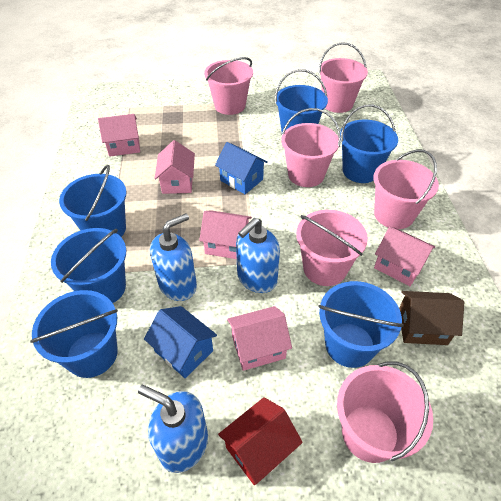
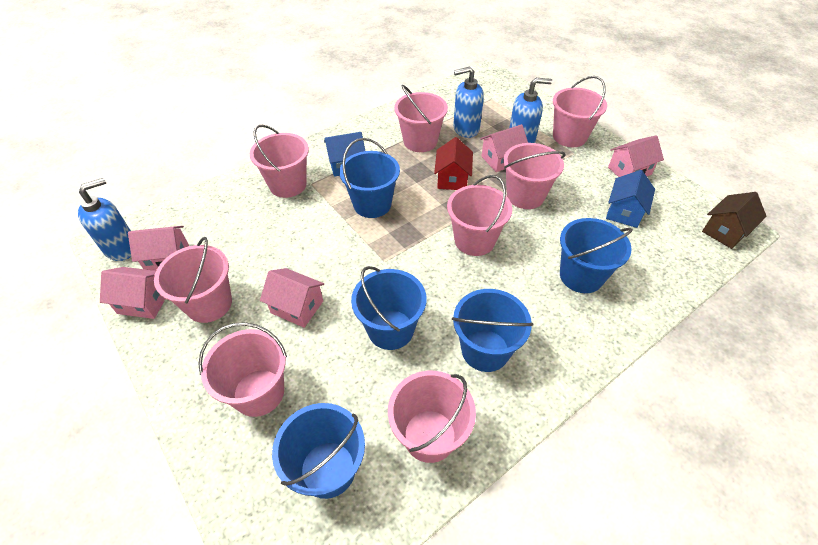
blue bucket: [30,290,118,378] [51,228,126,303] [59,164,127,237] [275,69,328,132] [318,281,404,368] [340,105,398,183] = 6 -> [272,403,365,499] [339,138,400,218] [351,266,427,350] [452,289,533,372] [560,218,633,293] = 5
pink bucket: [204,57,253,115] [281,108,341,187] [296,210,368,286] [319,42,368,113] [337,361,433,463] [374,149,439,229] = 6 -> [154,237,232,323] [198,322,287,417] [250,125,309,198] [388,371,476,463] [394,85,448,152] [447,175,512,256] [503,143,566,209] [553,76,607,147] = 8

